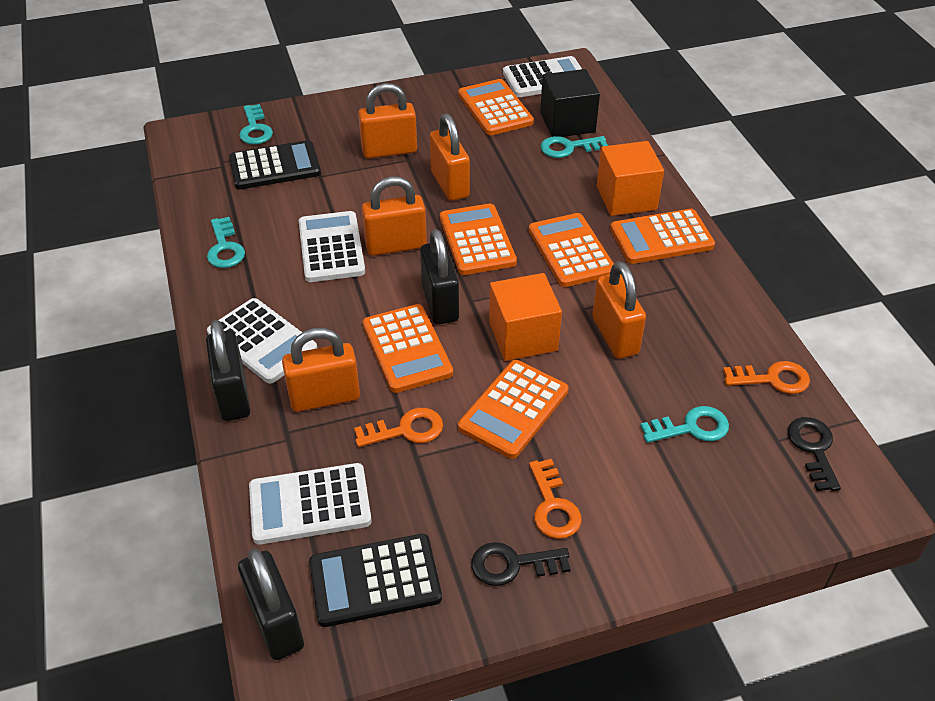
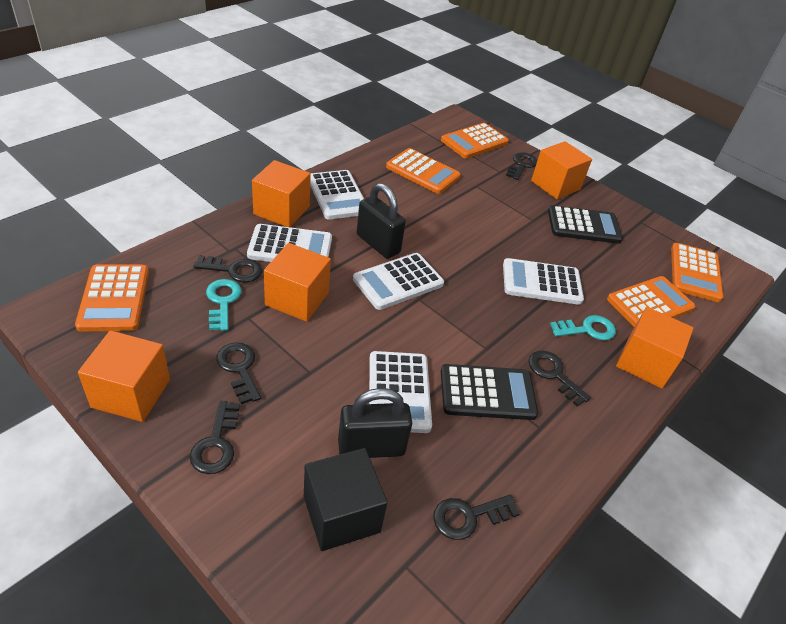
black key: [471,542,571,586] [788,417,841,491] = 2 -> [190,401,240,474] [193,255,262,282] [216,343,261,404] [433,494,520,540] [506,152,537,180] [529,351,591,407] = 6
black padlock: [206,320,250,421] [238,548,304,660] [420,229,459,324] = 3 -> [338,388,412,458] [357,183,406,259] = 2
orange calculator: [363,304,453,393] [440,204,517,275] [458,79,534,135] [458,360,568,459] [529,213,614,287] [610,209,715,264] = 6 -> [75,265,149,332] [386,148,461,194] [441,123,509,159] [607,276,695,327] [671,243,723,302] = 5
orange cube: [489,273,562,361] [597,141,664,216] = 2 -> [78,330,170,422] [252,160,311,227] [264,243,331,322] [531,141,592,199] [616,307,694,388] = 5
orange key: [354,408,443,447] [529,459,582,539] [723,361,810,394] = 3 -> none = 0
orange padlock: [282,328,360,412] [358,83,417,159] [362,176,427,256] [430,114,470,201] [592,261,646,359] = 5 -> none = 0
turquoise key: [207,217,245,268] [239,104,273,145] [540,136,608,158] [640,406,729,443] = 4 -> [206,279,242,331] [550,315,616,340] = 2
white calculator: [207,298,317,384] [249,463,372,545] [299,211,365,282] [503,56,582,97] = 4 -> [247,224,332,262] [310,170,364,220] [353,253,444,310] [369,351,432,433] [503,258,584,305] = 5

